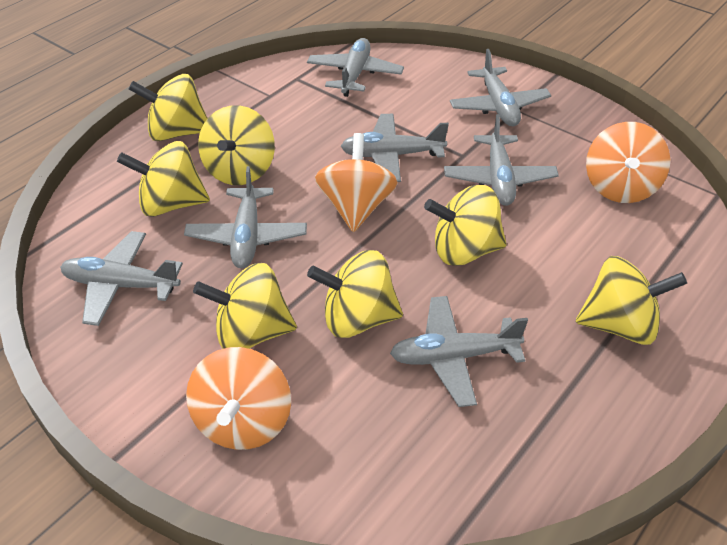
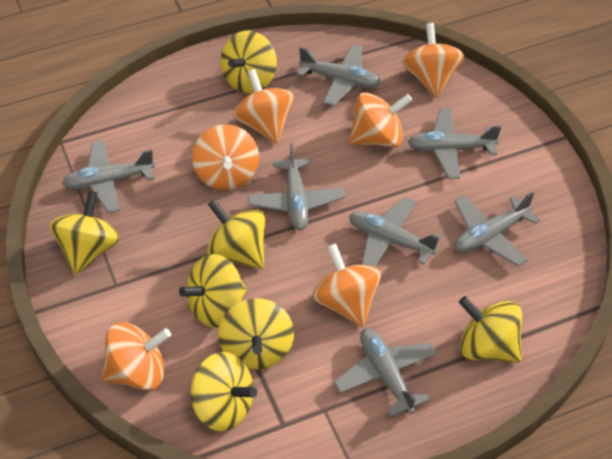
orange spinning top: [186,347,291,450] [315,133,398,232] [586,122,670,203] = 3 -> [101,322,171,390] [192,124,259,190] [233,69,294,144] [313,244,381,327] [348,92,413,147] [402,23,465,98] = 6

